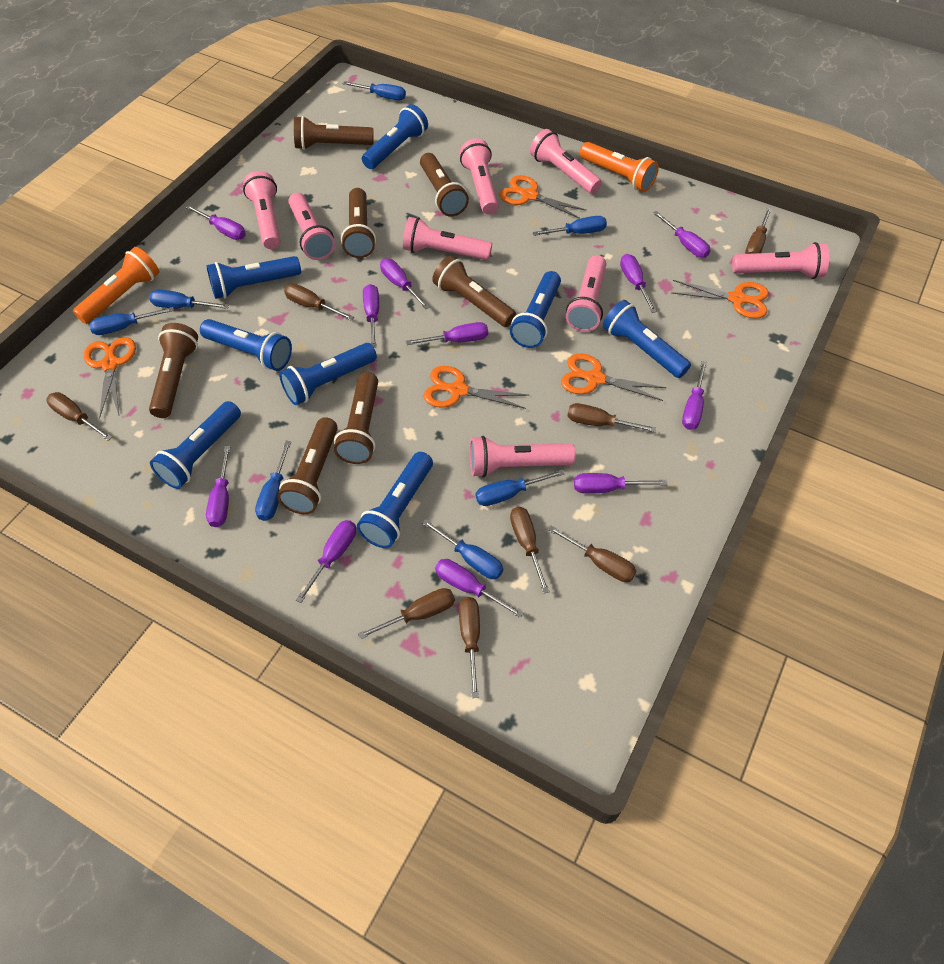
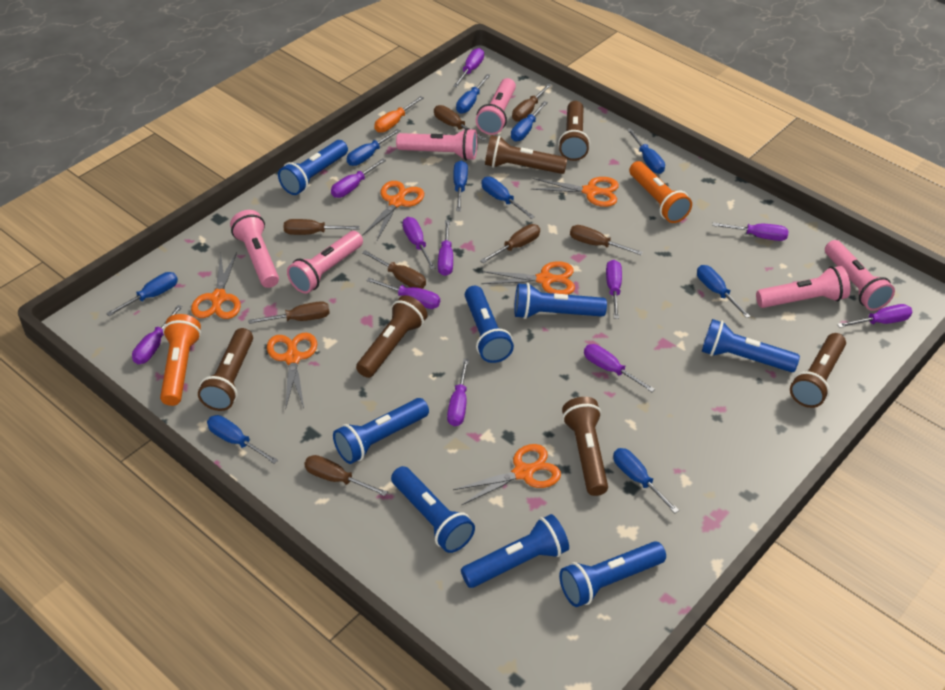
blue screwdriver: [89,307,174,335] [149,290,229,309] [255,441,291,521] [343,81,406,100] [422,519,503,579] [476,469,565,506] [533,216,607,236] = 7 -> [106,272,178,316] [207,415,278,464] [347,129,401,166] [453,161,468,211] [456,74,491,114] [481,177,535,219] [511,101,548,141] [613,448,679,513] [627,129,665,174] [697,265,751,318] = 10
brown flashlight: [149,323,198,418] [277,417,338,514] [294,116,374,150] [334,372,378,464] [341,188,376,258] [420,153,469,217] [432,256,516,327] = 7 -> [198,328,253,411] [356,295,428,378] [485,135,568,174] [558,101,590,161] [562,397,608,496] [790,333,846,408] = 6
orange scissors: [84,337,136,419] [423,366,529,409] [499,175,587,219] [561,353,666,401] [672,280,769,319] = 5 -> [191,252,241,319] [267,333,317,408] [362,181,424,240] [453,444,561,505] [481,261,575,295] [531,177,619,207] = 6
orange screwdriver: none = 0 -> [374,96,423,133] = 1
pink flashlight: [243,171,281,249] [288,193,335,260] [403,217,492,260] [460,139,499,214] [470,436,576,478] [530,129,602,194] [566,255,606,332] [732,242,829,279] = 8 -> [230,210,279,288] [287,231,363,294] [396,128,477,160] [476,78,516,135] [756,266,850,308] [825,240,895,311] = 6

